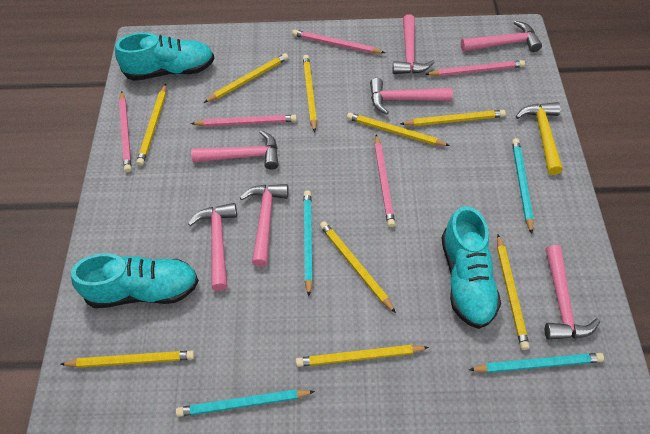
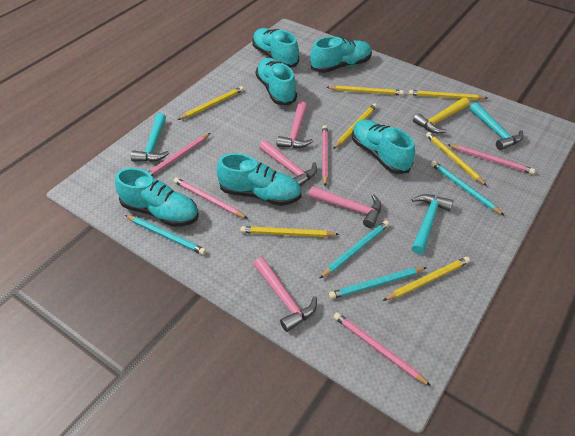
pink hammer: [188,203,237,291] [191,130,279,170] [239,184,288,267] [370,78,453,115] [393,14,435,74] [461,21,542,52] [545,245,600,340] = 7 -> [253,257,317,332] [259,140,317,187] [277,102,313,148] [309,186,381,228] = 4
turquoise hammer: none = 0 -> [131,113,169,162] [412,194,454,254] [470,102,524,150] = 3
turquoise shoe: [71,253,199,308] [115,32,215,81] [442,206,501,329] = 3 -> [115,168,199,227] [216,153,301,206] [252,28,299,68] [255,58,297,105] [310,36,372,73] [352,119,415,174] = 6
yellow pencil: [61,351,195,368] [136,84,166,166] [204,53,288,103] [296,345,429,367] [303,55,317,132] [320,221,396,313] [347,113,450,146] [400,110,506,126] [497,235,530,350] = 9 -> [177,86,244,120] [241,226,340,237] [326,85,404,95] [333,103,377,149] [383,257,470,301] [409,90,487,100] [426,132,487,186] = 7

